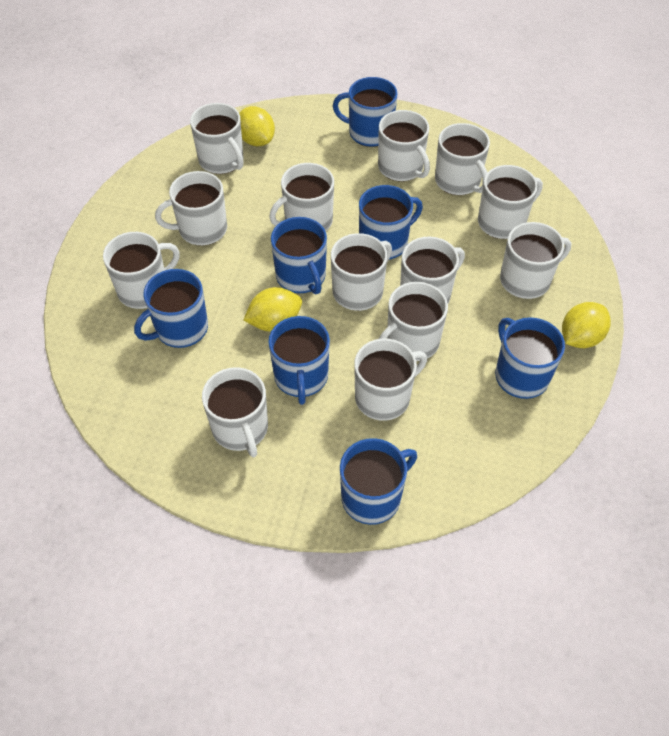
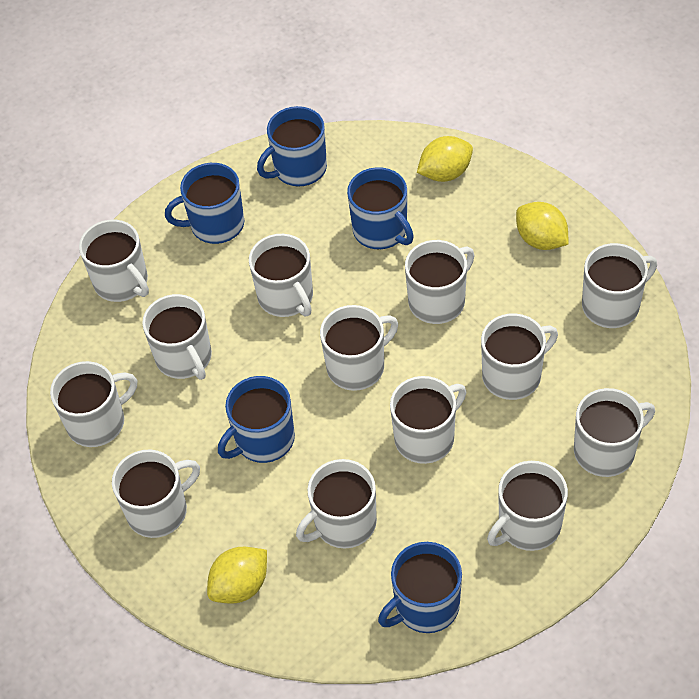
blue mug: [134,269,208,348] [268,316,330,405] [271,217,327,294] [333,77,398,147] [340,438,417,525] [359,185,423,260] [495,317,565,399] = 7 -> [165,163,244,244] [218,376,295,463] [257,106,327,186] [347,167,414,249] [378,542,462,633] = 5

